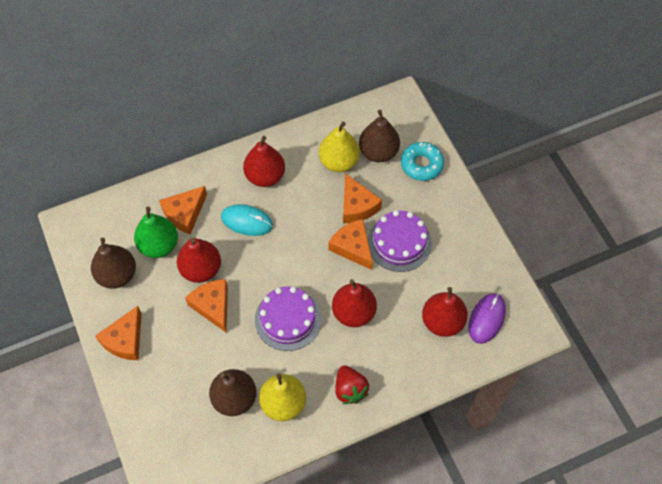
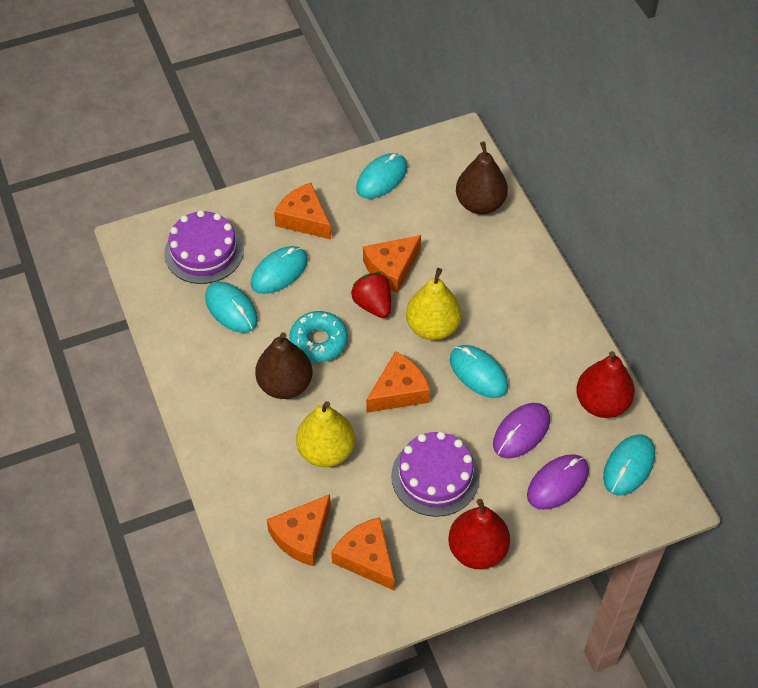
brown pear: [91,238,136,289] [209,369,257,416] [359,110,400,162] = 3 -> [255,332,312,399] [456,142,508,214] = 2
green pear: [134,207,178,258] = 1 -> none = 0
purple mouse: [468,293,506,344] = 1 -> [493,403,550,459] [527,454,589,510] = 2
red pear: [177,238,221,283] [243,136,285,187] [332,279,377,327] [422,287,468,337] = 4 -> [448,499,510,569] [576,351,635,418] = 2
turquoise mouse: [221,204,273,236] = 1 -> [205,282,258,333] [251,246,308,294] [356,153,407,199] [450,345,508,398] [603,434,655,496] = 5

